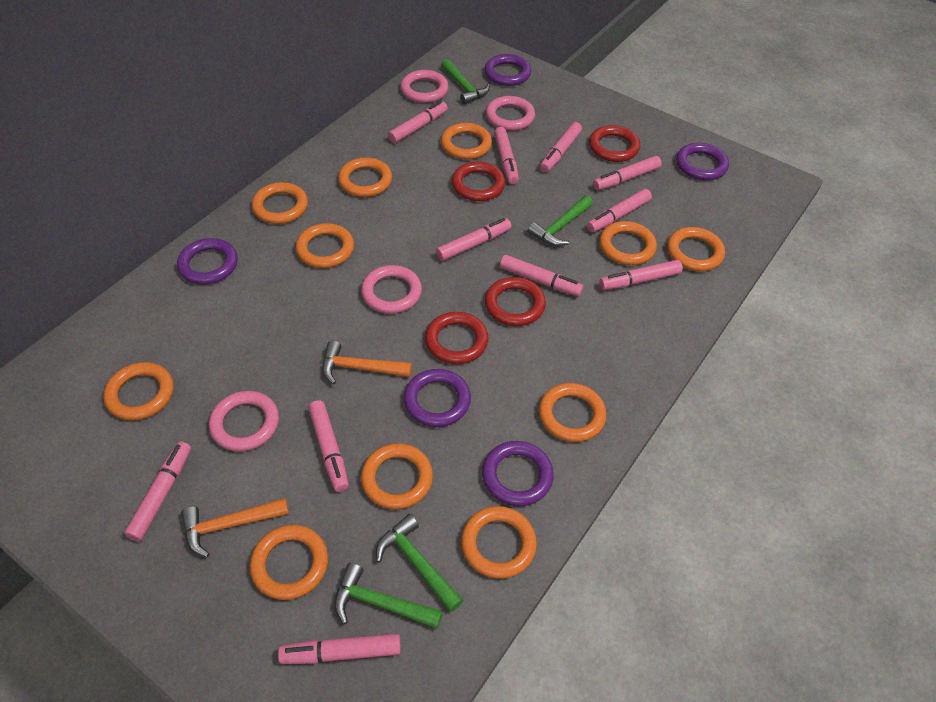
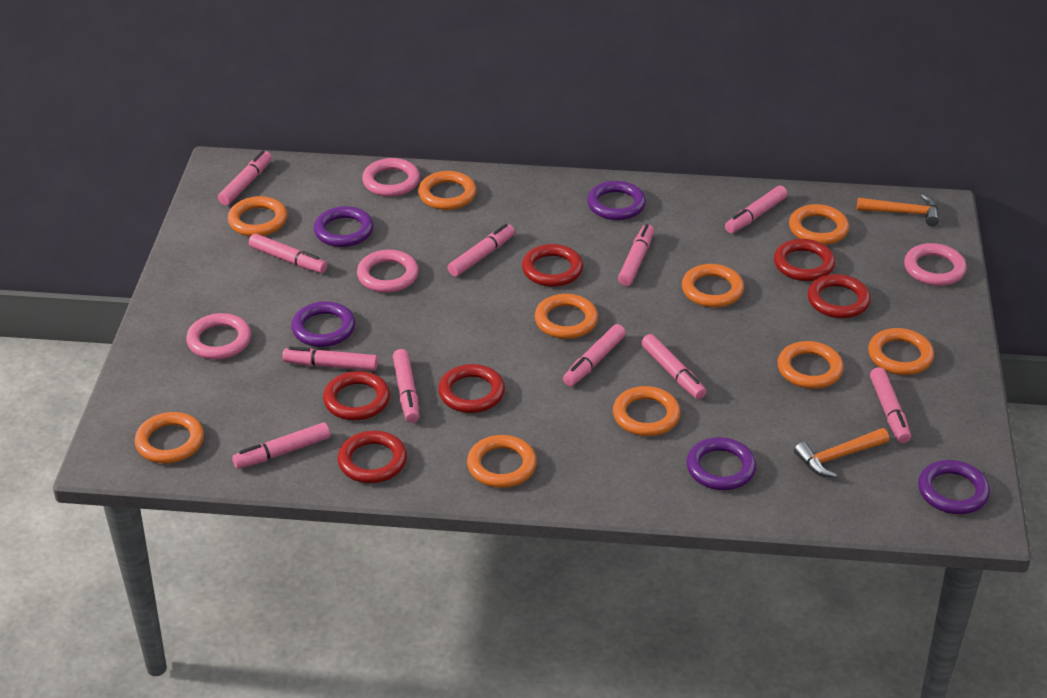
green hammer: [334,563,443,629] [376,514,463,612] [441,59,490,105] [528,195,593,246] = 4 -> none = 0
orange ring: [103,362,174,420] [250,525,328,600] [251,182,308,224] [295,223,354,268] [338,157,392,197] [361,443,433,509] [441,123,492,159] [461,506,537,579] [539,383,606,442] [599,221,657,265] [667,227,725,271] = 11 -> [135,412,204,463] [228,196,287,236] [418,171,476,210] [467,435,537,488] [535,294,598,339] [613,386,680,436] [682,264,744,307] [777,341,844,389] [789,204,849,245] [868,328,934,375] = 10
red ring: [425,312,488,364] [452,162,506,201] [485,277,546,326] [589,125,640,162] = 4 -> [323,371,390,420] [338,431,407,483] [438,364,505,413] [522,244,583,287] [774,239,835,281] [807,274,871,318] = 6

